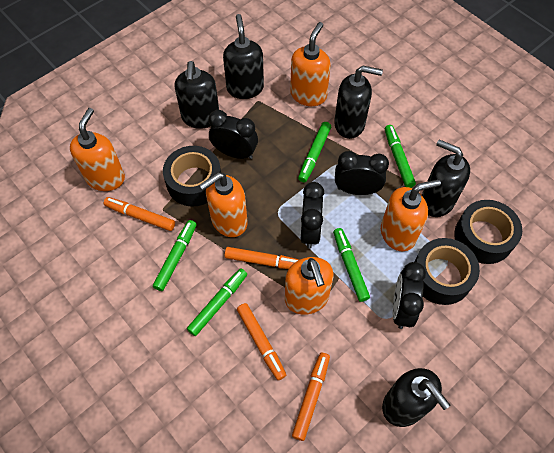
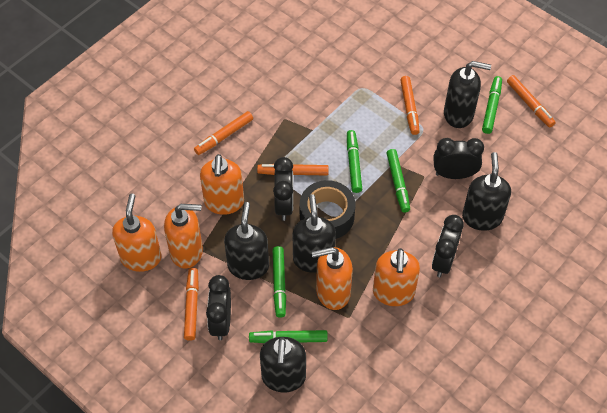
black tape: [163,146,221,207] [415,238,480,305] [454,200,522,264] = 3 -> [300,180,355,239] = 1
orange marker: [104,197,175,231] [225,247,299,269] [237,303,286,380] [292,353,330,441] = 4 -> [184,268,199,341] [194,111,253,155] [257,164,329,175] [401,76,420,135] [507,75,556,128] = 5

